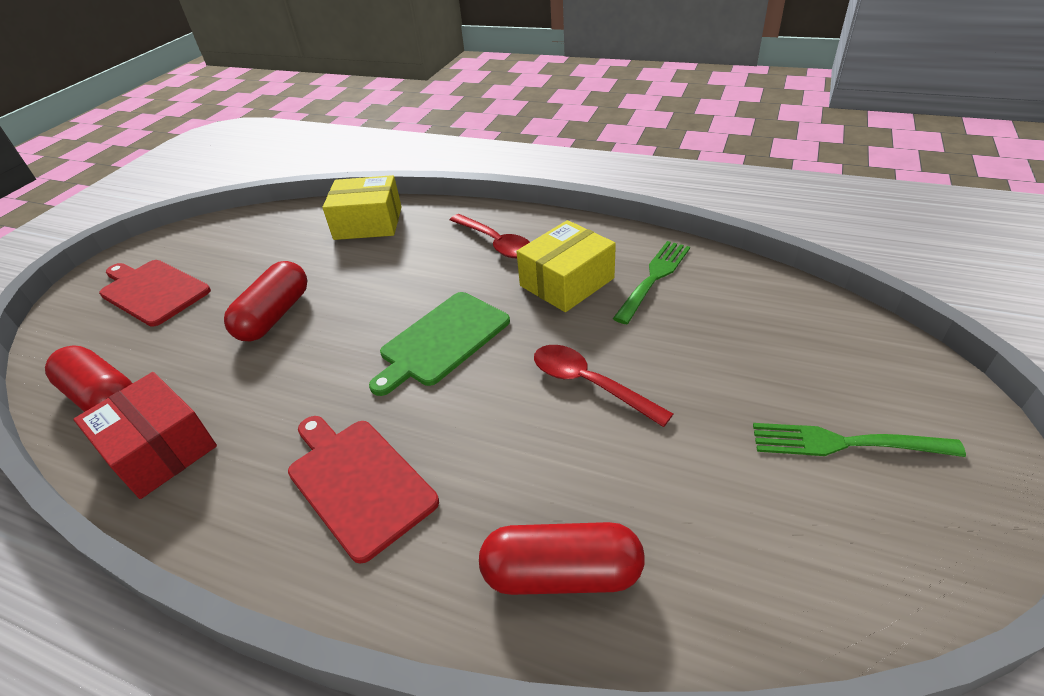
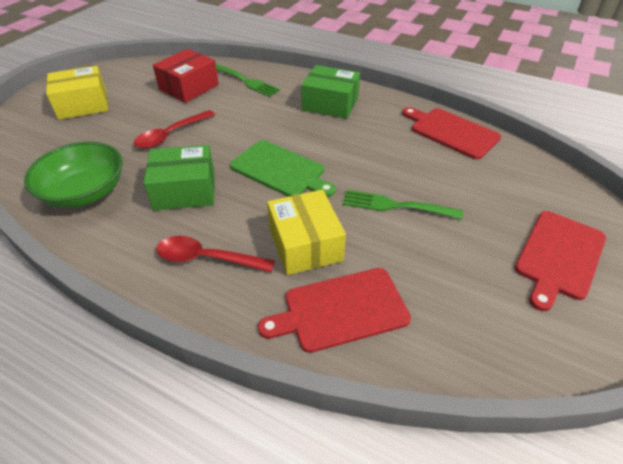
green bowl: none = 0 -> [24,142,123,208] = 1
green box: none = 0 -> [144,145,215,210] [301,65,360,119] = 2
red capsule: [45,345,133,412] [224,261,308,342] [479,522,645,595] = 3 -> none = 0
red cutting board: [99,260,211,327] [288,416,439,564] = 2 -> [258,268,411,353] [402,107,501,159] [515,211,606,311] = 3

